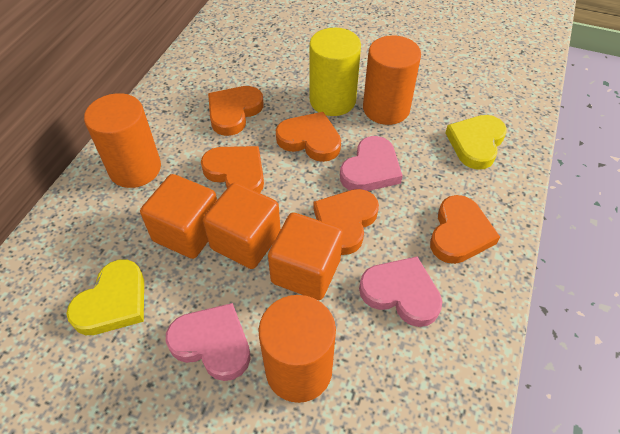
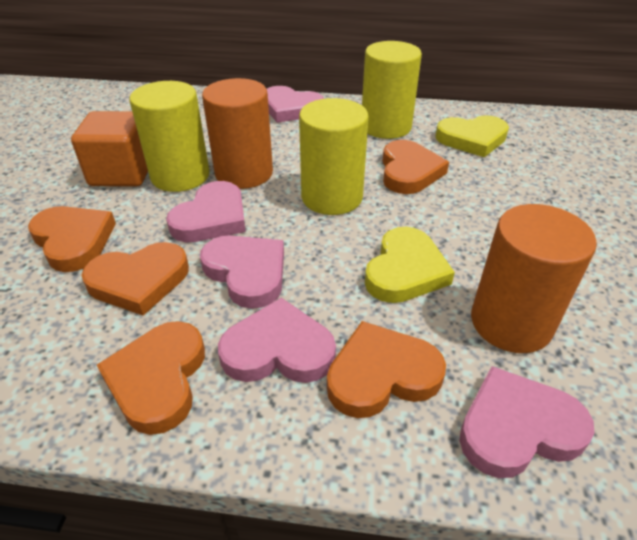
orange cube: [140,174,217,259] [203,183,281,269] [268,212,343,300] = 3 -> [71,111,148,187] = 1
orange cylinder: [84,93,161,188] [258,295,336,403] [363,35,421,125] = 3 -> [202,78,273,189] [471,204,597,353] = 2
pink heart: [166,303,251,381] [340,136,403,191] [359,256,442,327] = 3 -> [166,181,246,242] [200,235,284,309] [218,298,336,383] [267,86,324,123] [459,366,595,478] = 5
yellow cylinder: [309,28,361,116] = 1 -> [130,81,210,192] [299,98,369,215] [362,41,422,139] = 3

